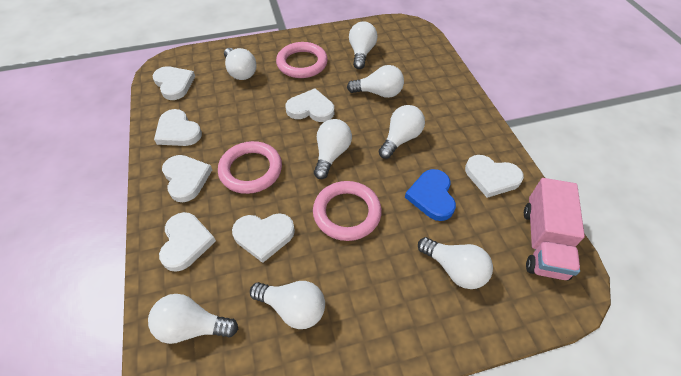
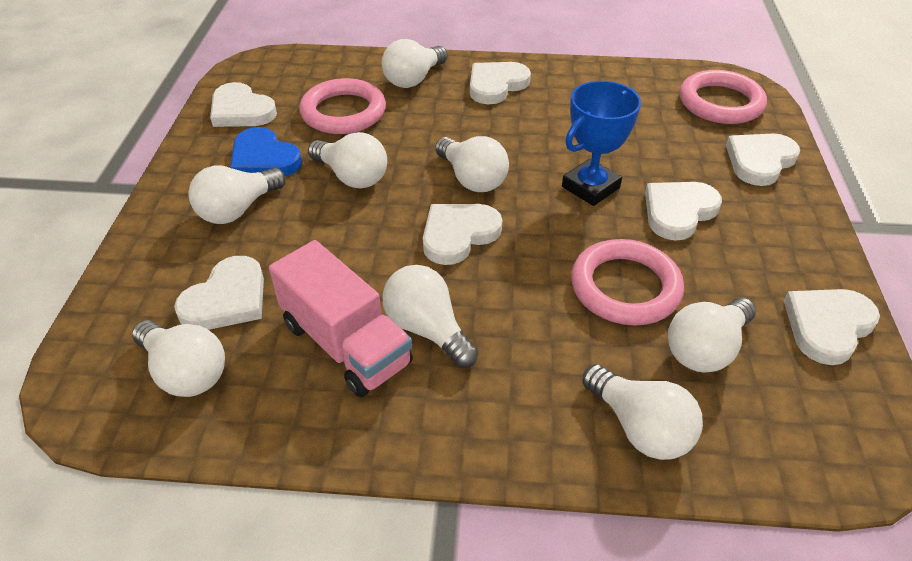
blue trophy: none = 0 -> [562,81,641,206] = 1

